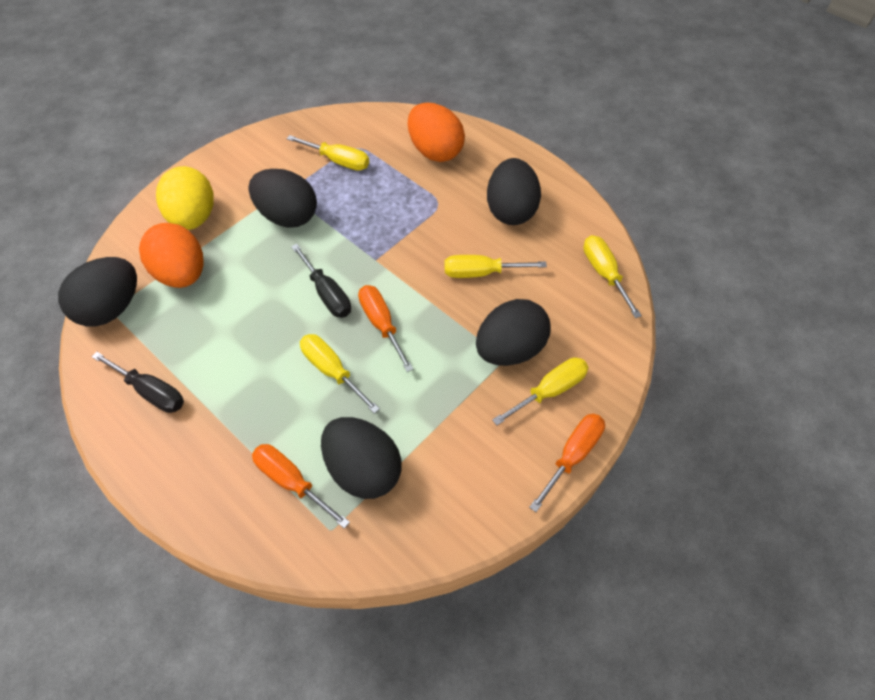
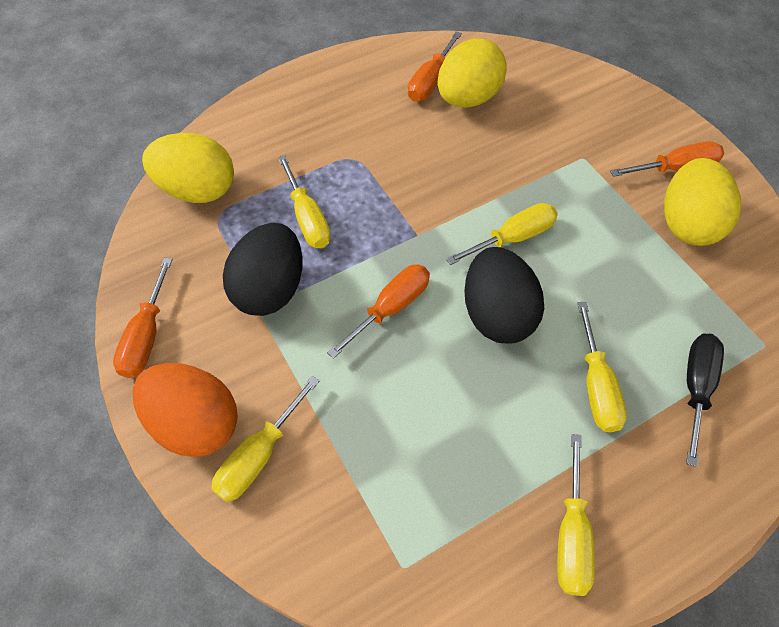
black egg: [58,257,137,326] [248,169,317,228] [321,417,402,499] [476,299,550,366] [487,158,541,225] = 5 -> [223,223,303,316] [464,247,544,344] = 2
black screwdriver: [92,352,184,413] [291,244,351,318] = 2 -> [686,334,724,467] = 1
orange egg: [139,223,204,288] [408,103,465,162] = 2 -> [132,363,238,457] = 1
orange screwdriver: [252,444,350,529] [358,285,414,372] [529,414,605,512] = 3 -> [113,258,173,378] [327,264,430,359] [408,31,462,102] [610,141,724,177] = 4
yellow egg: [156,166,214,230] = 1 -> [142,133,234,203] [438,38,507,108] [664,158,741,246] = 3

